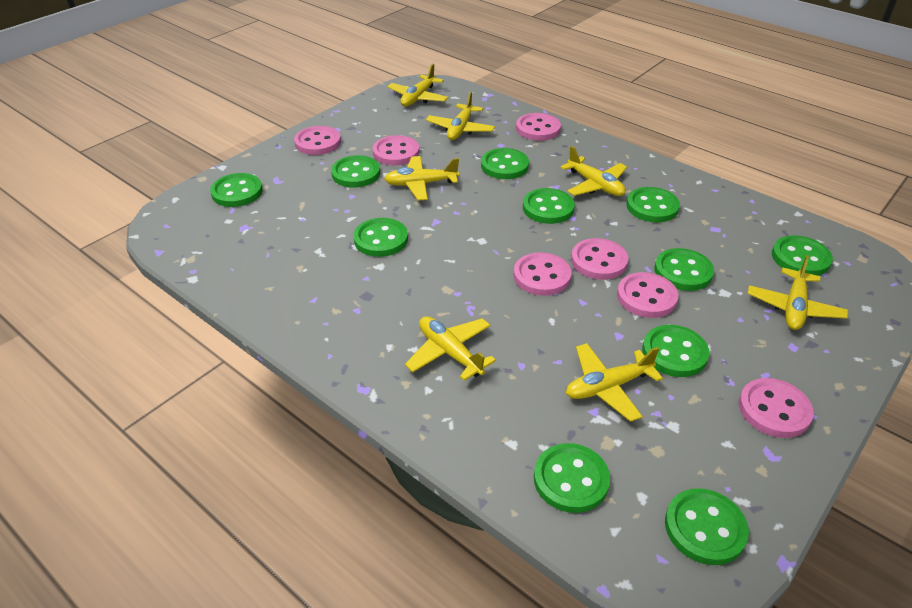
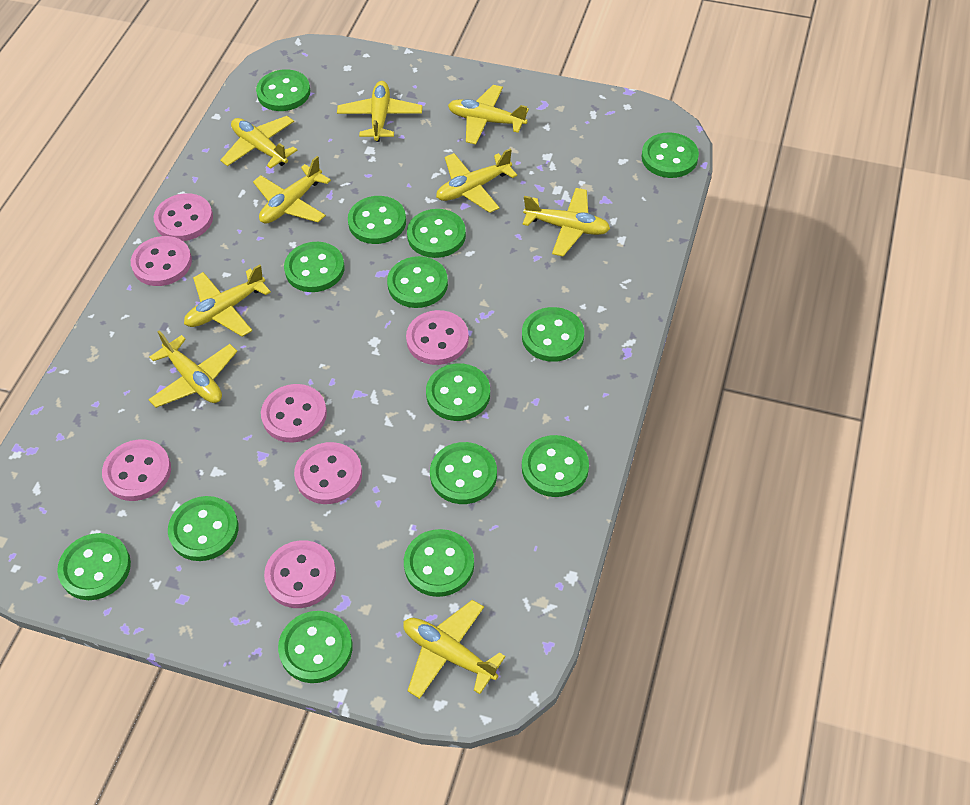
green button: [210,173,263,207] [331,155,380,188] [353,218,408,257] [481,148,529,179] [523,188,575,224] [534,443,610,513] [626,187,680,222] [642,325,709,377] [654,248,714,291] [665,488,749,565] [772,235,833,276] = 11 -> [57,533,131,600] [168,496,238,561] [256,69,310,111] [278,611,353,683] [284,242,344,292] [348,196,406,244] [387,256,448,308] [404,529,474,597] [407,209,466,258] [426,363,490,421] [430,442,497,504] [522,307,584,362] [522,435,589,497] [642,133,699,178] = 14
yellow plane: [384,156,459,201] [387,64,448,106] [405,316,496,381] [426,91,495,140] [560,146,627,196] [566,343,663,422] [747,255,848,330] = 7 -> [148,330,237,408] [184,264,271,337] [220,116,297,169] [253,156,331,224] [337,81,423,142] [403,600,506,699] [436,148,517,213] [448,85,529,144] [522,188,610,256] = 9

